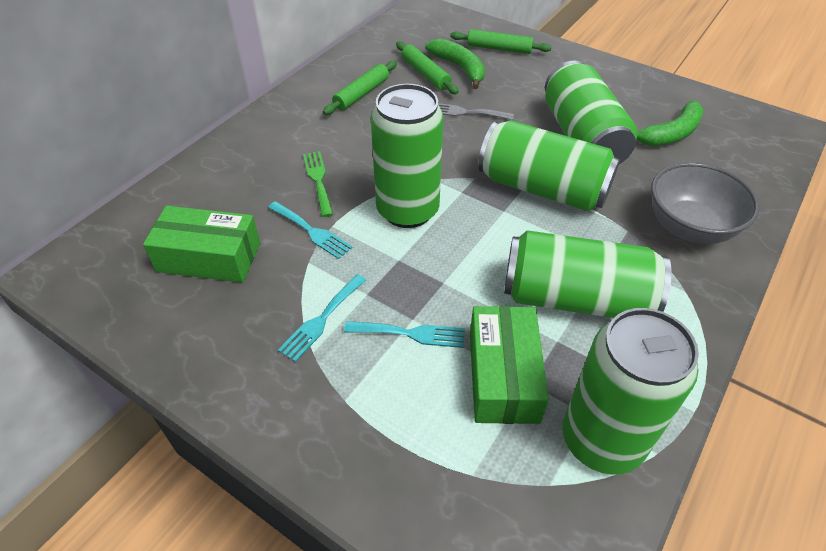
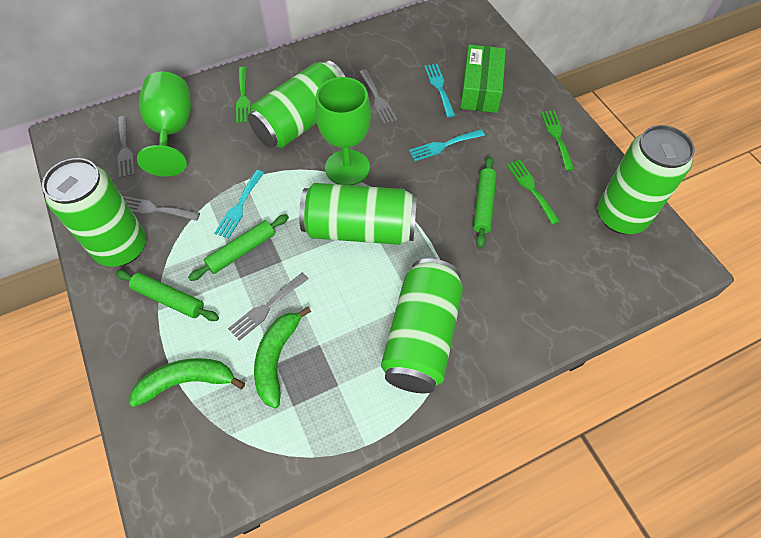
green box: [143,206,260,283] [470,306,549,424] = 2 -> [460,45,506,113] = 1
green fork: [303,151,333,217] = 1 -> [236,67,251,123] [507,160,560,225] [541,110,574,171] = 3
green goblet: none = 0 -> [137,71,191,177] [315,77,371,185] = 2
grey bowl: [651,162,760,244] = 1 -> none = 0
grey fork: [438,103,514,120] = 1 -> [117,116,135,178] [123,196,200,221] [228,273,309,341] [360,69,397,124] = 4

